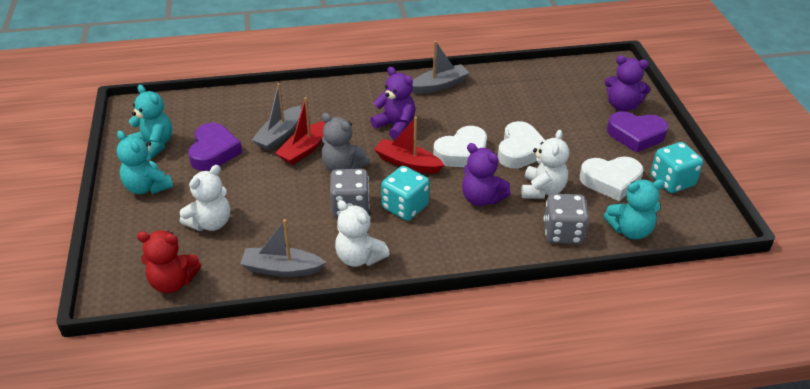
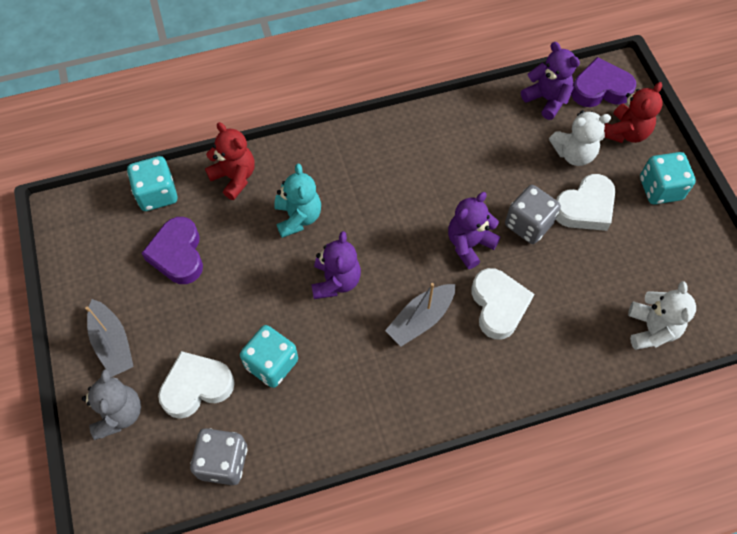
grey boat: [240,219,326,277] [252,83,301,151] [412,41,470,94] = 3 -> [85,299,134,377] [385,283,456,346] = 2
red boat: [275,97,326,165] [374,117,444,174] = 2 -> none = 0
red teddy bear: [137,231,201,293] = 1 -> [205,122,255,200] [604,82,663,143] = 2
turquoise dice: [381,166,429,221] [650,142,703,193] = 2 -> [127,156,178,211] [240,325,298,388] [640,152,696,204] = 3
turquoise teddy bear: [117,130,173,194] [127,85,172,160] [604,179,665,240] = 3 -> [274,164,321,238] = 1
white teddy bear: [180,165,230,231] [335,200,390,267] [521,130,569,199] = 3 -> [549,110,611,166] [628,281,696,350] = 2

